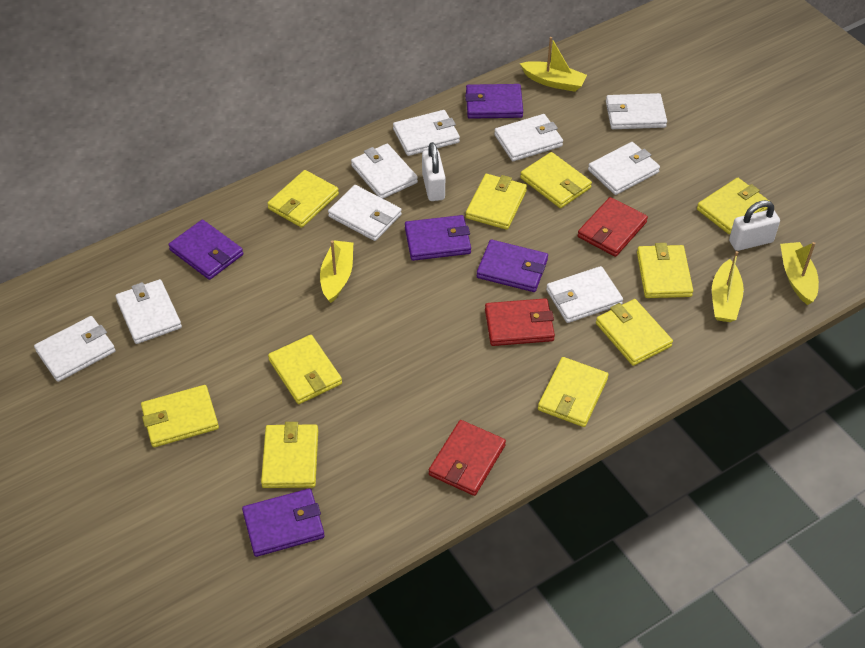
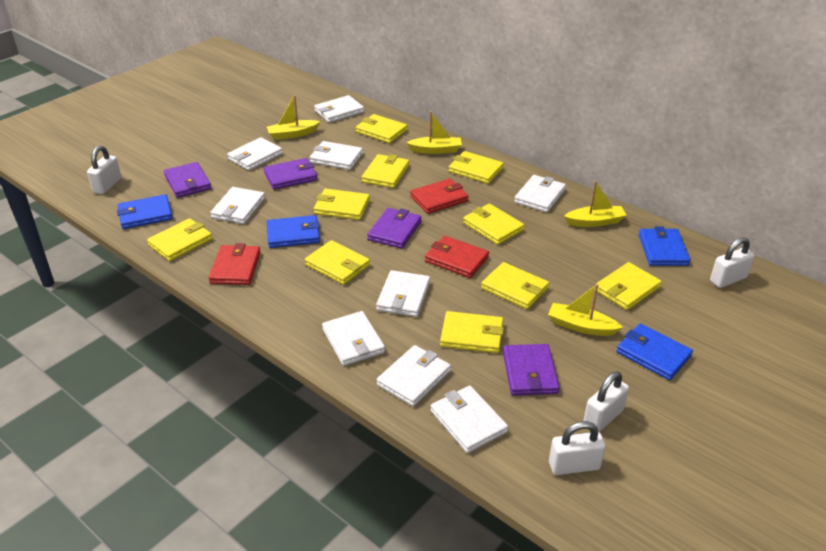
blue wallet: none = 0 -> [117,194,173,229] [267,215,320,248] [617,323,693,380] [639,226,691,266] = 4
purple wallet: [168,220,243,280] [242,489,325,557] [405,215,471,261] [465,84,523,119] [477,240,548,292] = 5 -> [164,162,211,198] [264,158,317,190] [367,208,422,249] [503,344,560,396] = 4
white padlock: [422,142,445,201] [729,200,780,251] = 2 -> [87,146,122,194] [549,421,606,475] [583,371,629,432] [710,237,755,288] = 4

